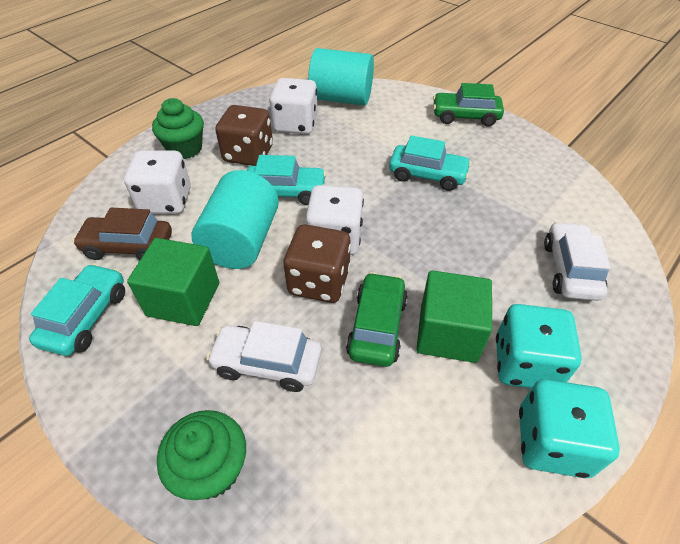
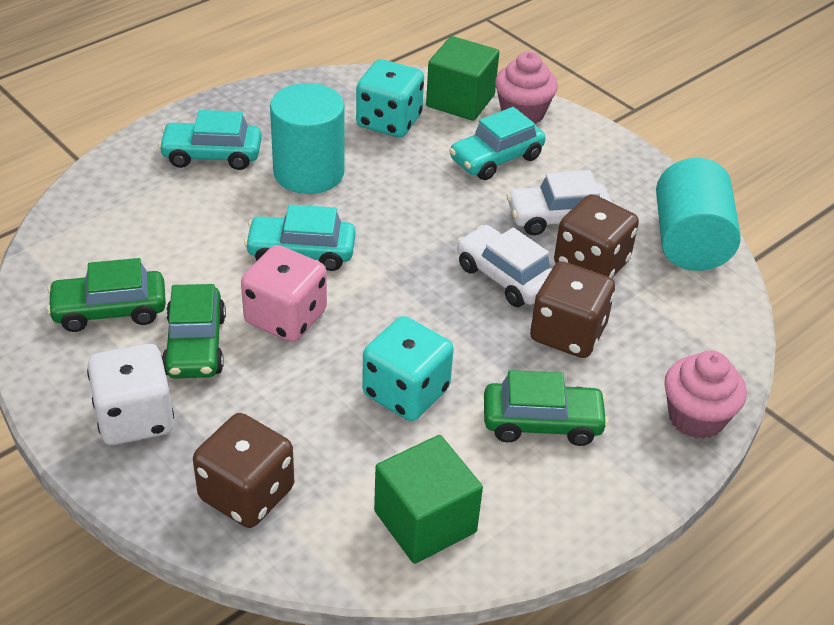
brown car: [72,208,172,260] = 1 -> none = 0
brown dice: [215,105,273,166] [283,224,351,303] = 2 -> [193,413,294,528] [530,262,615,358] [554,194,639,278] = 3
green car: [346,272,408,367] [433,83,504,127] = 2 -> [47,258,166,332] [163,284,226,379] [484,370,609,446] = 3
green cupcake: [152,98,204,159] [157,410,246,500] = 2 -> none = 0
pink cupcake: none = 0 -> [495,52,558,124] [664,350,747,439] = 2
pink dice: none = 0 -> [241,245,327,342] = 1
white dice: [124,150,191,214] [270,78,318,134] [306,185,364,255] = 3 -> [87,344,174,445] = 1

